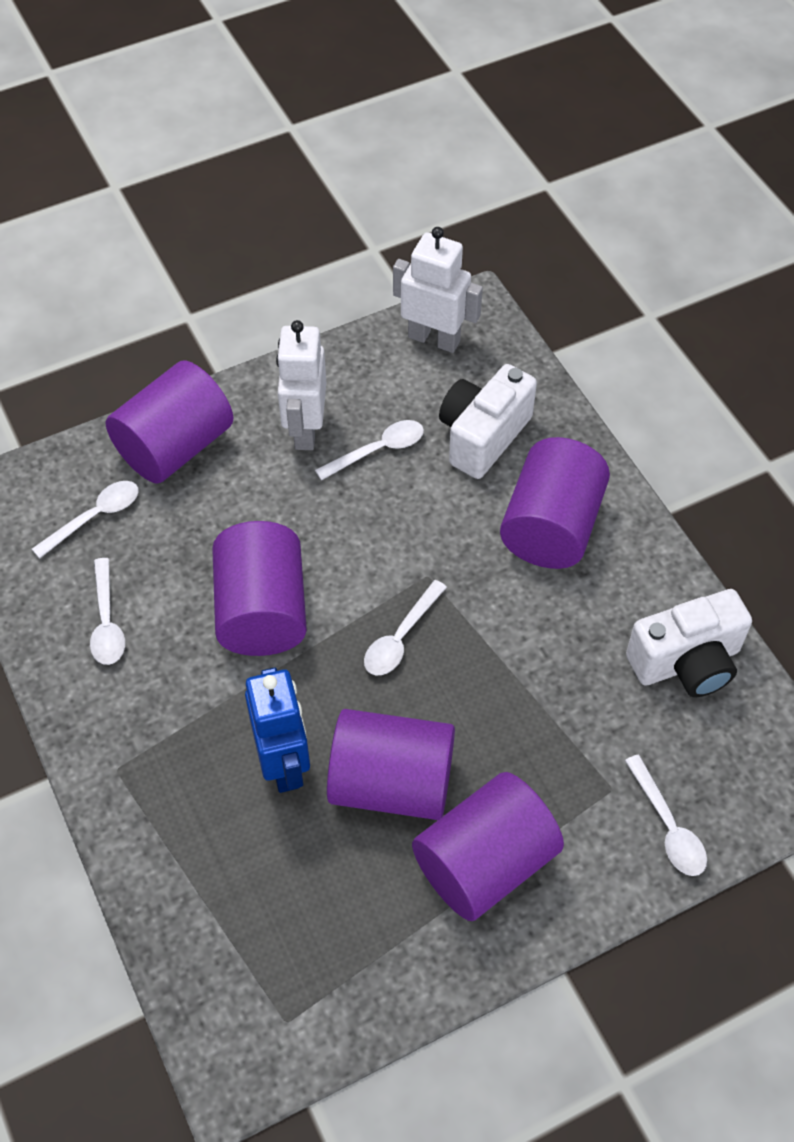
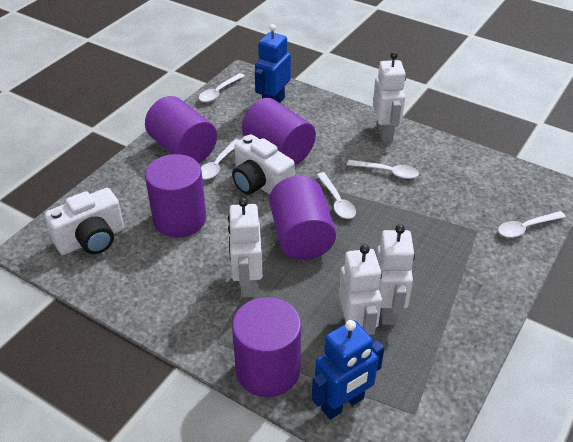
blue robot: [245,667,310,793] = 1 -> [255,24,291,103] [312,320,384,420] = 2
white robot: [276,320,326,450] [393,227,483,353] = 2 -> [228,198,262,298] [339,244,382,335] [373,52,406,142] [376,224,415,325] = 4

